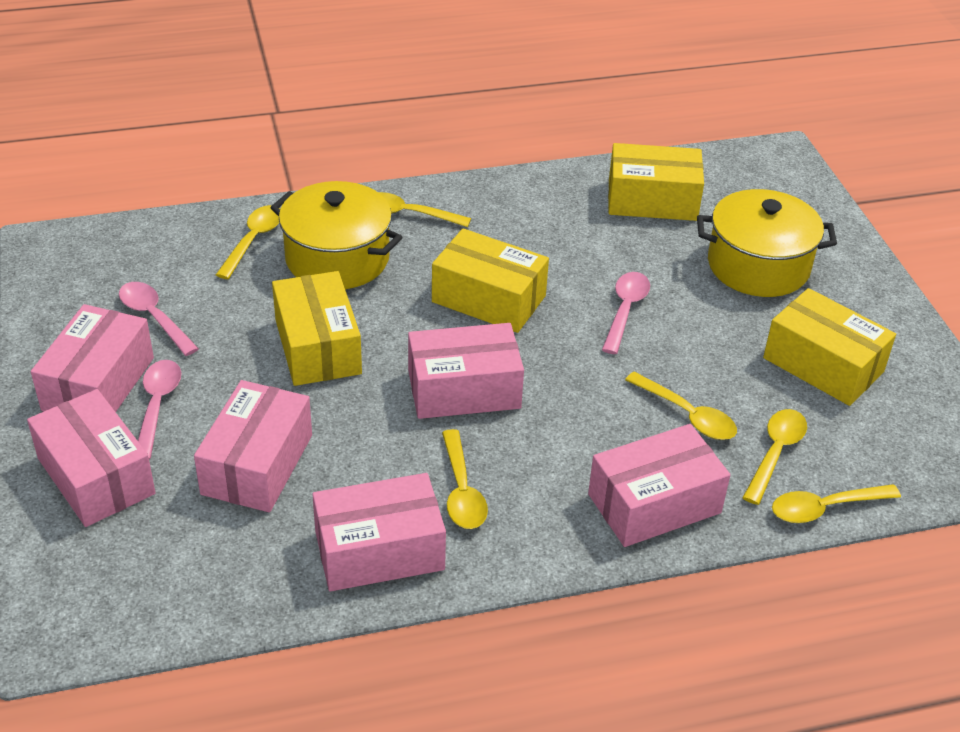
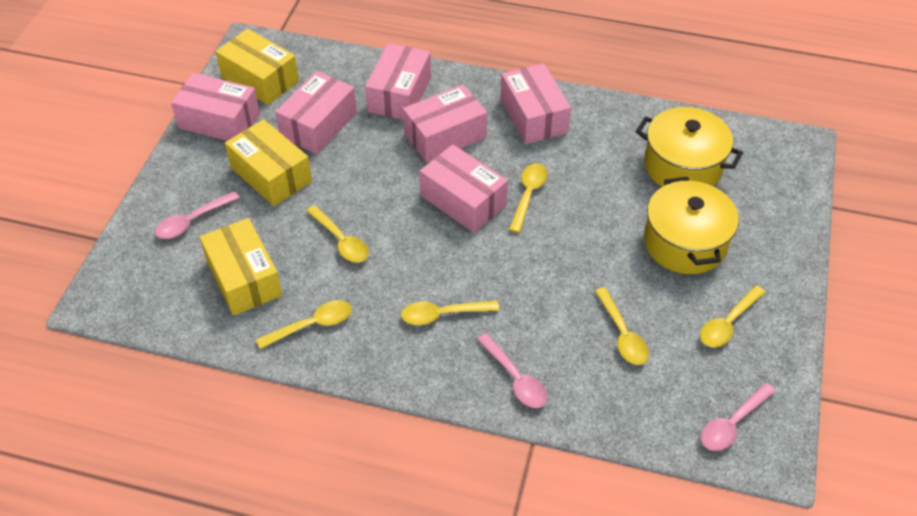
yellow box: [272,271,362,386] [432,228,549,333] [608,143,704,221] [763,288,896,406] = 4 -> [199,218,283,316] [215,29,299,105] [225,119,312,206] = 3

